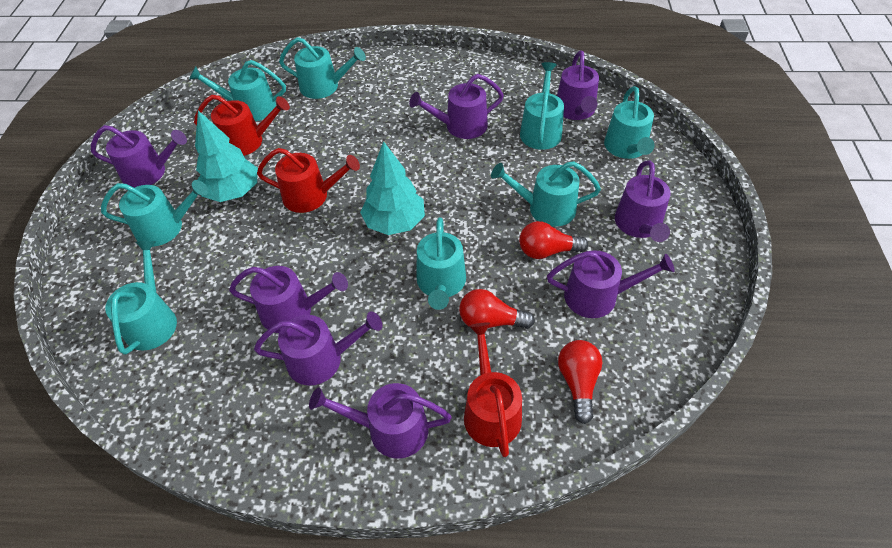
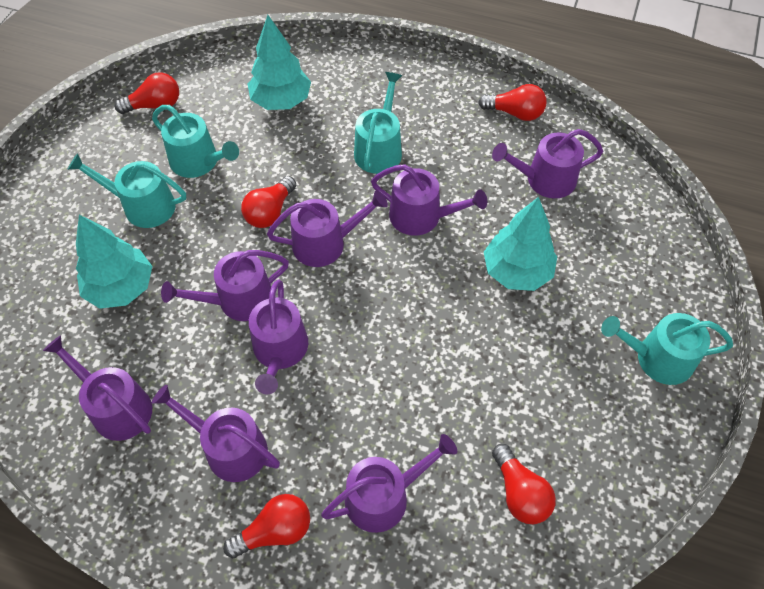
red light bulb: [459,289,535,329] [519,221,588,259] [558,340,603,424] = 3 -> [115,72,179,114] [223,494,310,559] [241,176,296,228] [478,84,547,121] [492,444,556,524] = 5
red watering can: [194,95,290,156] [257,148,360,213] [464,323,522,457] = 3 -> none = 0
turquoise tree: [195,111,258,202] [360,141,425,235] = 2 -> [76,215,152,309] [248,15,311,110] [484,197,557,291] = 3
turquoise watering can: [101,180,208,246] [105,241,177,355] [189,60,286,121] [279,37,366,99] [417,217,466,310] [491,161,601,227] [520,62,564,150] [604,86,654,159] = 8 -> [67,153,186,228] [152,105,239,178] [354,72,402,174] [601,313,733,385] = 4

